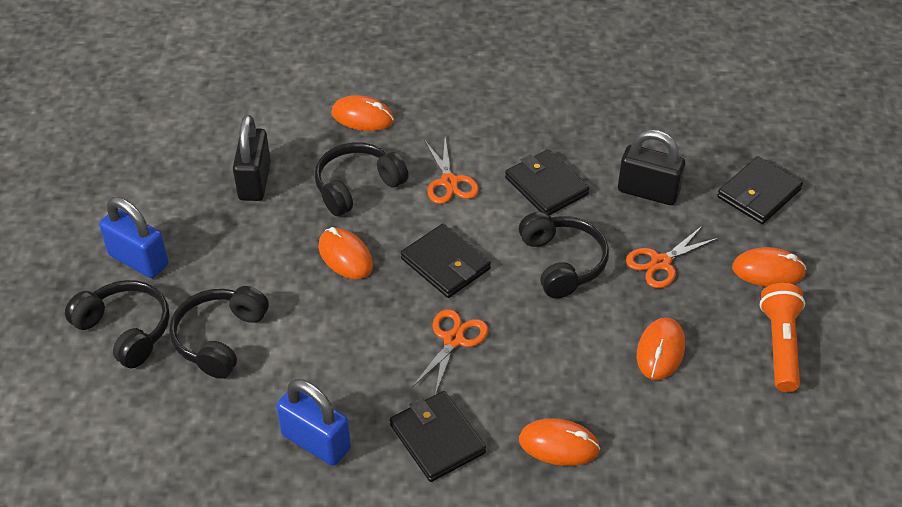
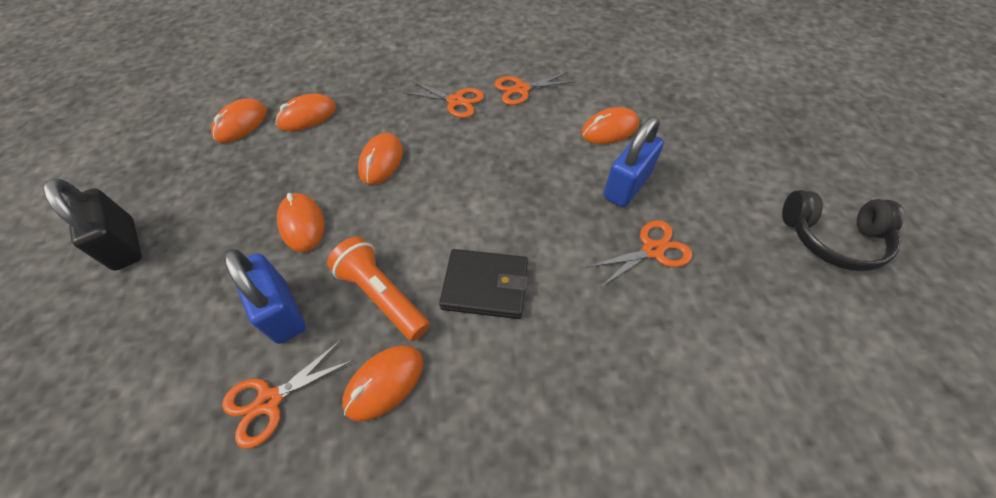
black headphones: [65,280,170,369] [169,286,269,379] [314,142,409,216] [519,212,609,298] = 4 -> [782,190,904,271] = 1
black padlock: [233,115,271,201] [618,130,685,205] = 2 -> [43,178,142,271] = 1
black wallet: [390,391,486,482] [401,224,491,298] [505,149,589,215] [717,156,803,224] = 4 -> [439,249,528,319] = 1
orange mouse: [318,227,373,279] [331,95,394,131] [519,418,600,466] [637,317,685,380] [732,247,807,287] = 5 -> [211,99,267,143] [276,94,336,131] [277,193,325,252] [342,345,423,422] [358,133,403,185] [581,107,639,144] = 6
orange scissors: [412,309,488,395] [425,138,479,204] [626,225,719,288] = 3 -> [222,339,354,449] [403,81,484,118] [494,72,576,105] [587,220,693,287] = 4

